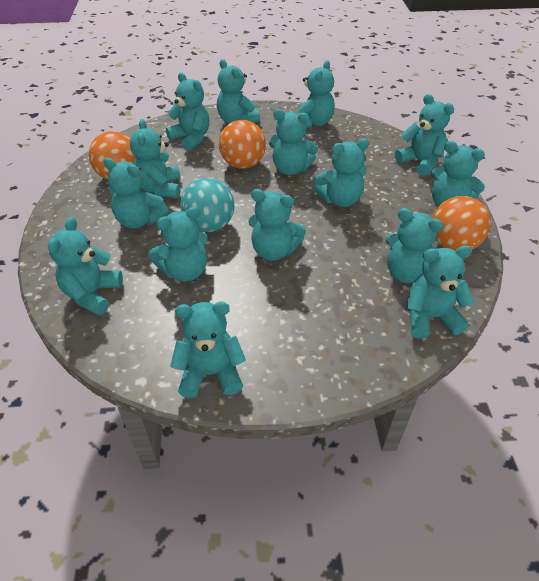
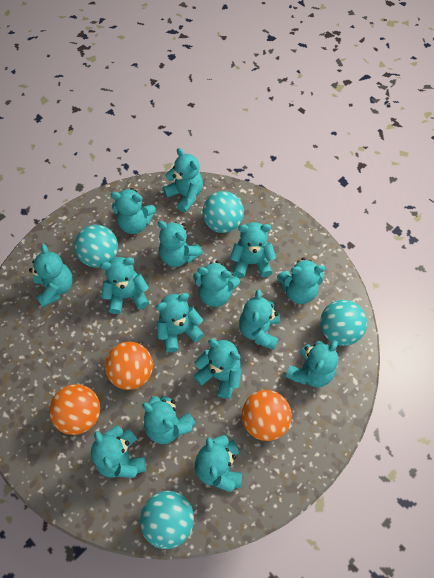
turquoise ball: [180,178,234,232] = 1 -> [74,225,118,267] [140,491,194,549] [202,191,244,233] [320,300,367,346] = 4

